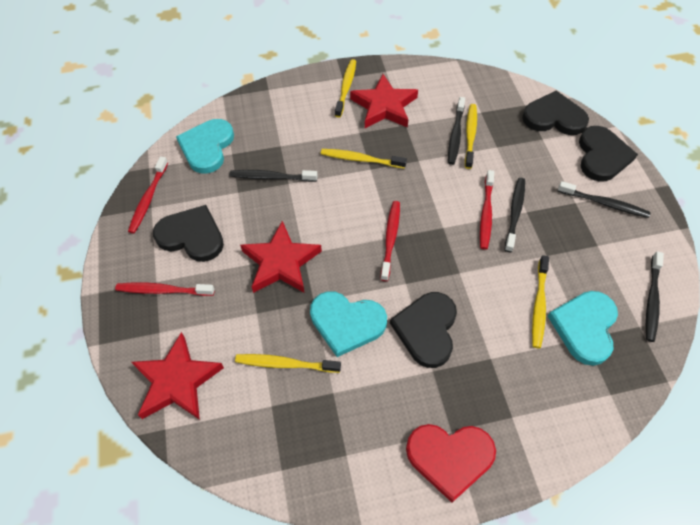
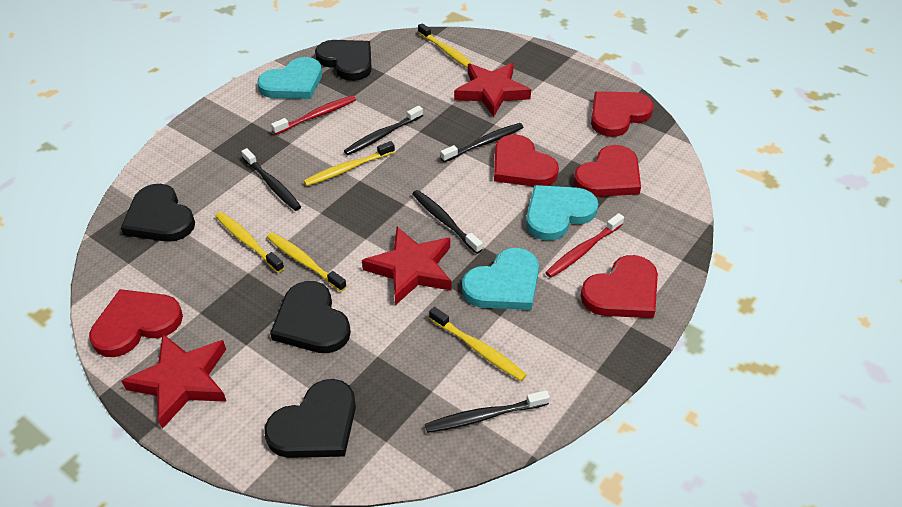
red heart: [406,424,496,502] = 1 -> [89,289,183,357] [494,134,559,187] [574,145,641,197] [581,255,658,318] [591,91,654,137] = 5
red toothbrush: [115,283,215,296] [128,156,168,234] [380,201,400,281] [480,170,494,250] = 4 -> [271,95,356,135] [545,213,624,278] = 2

